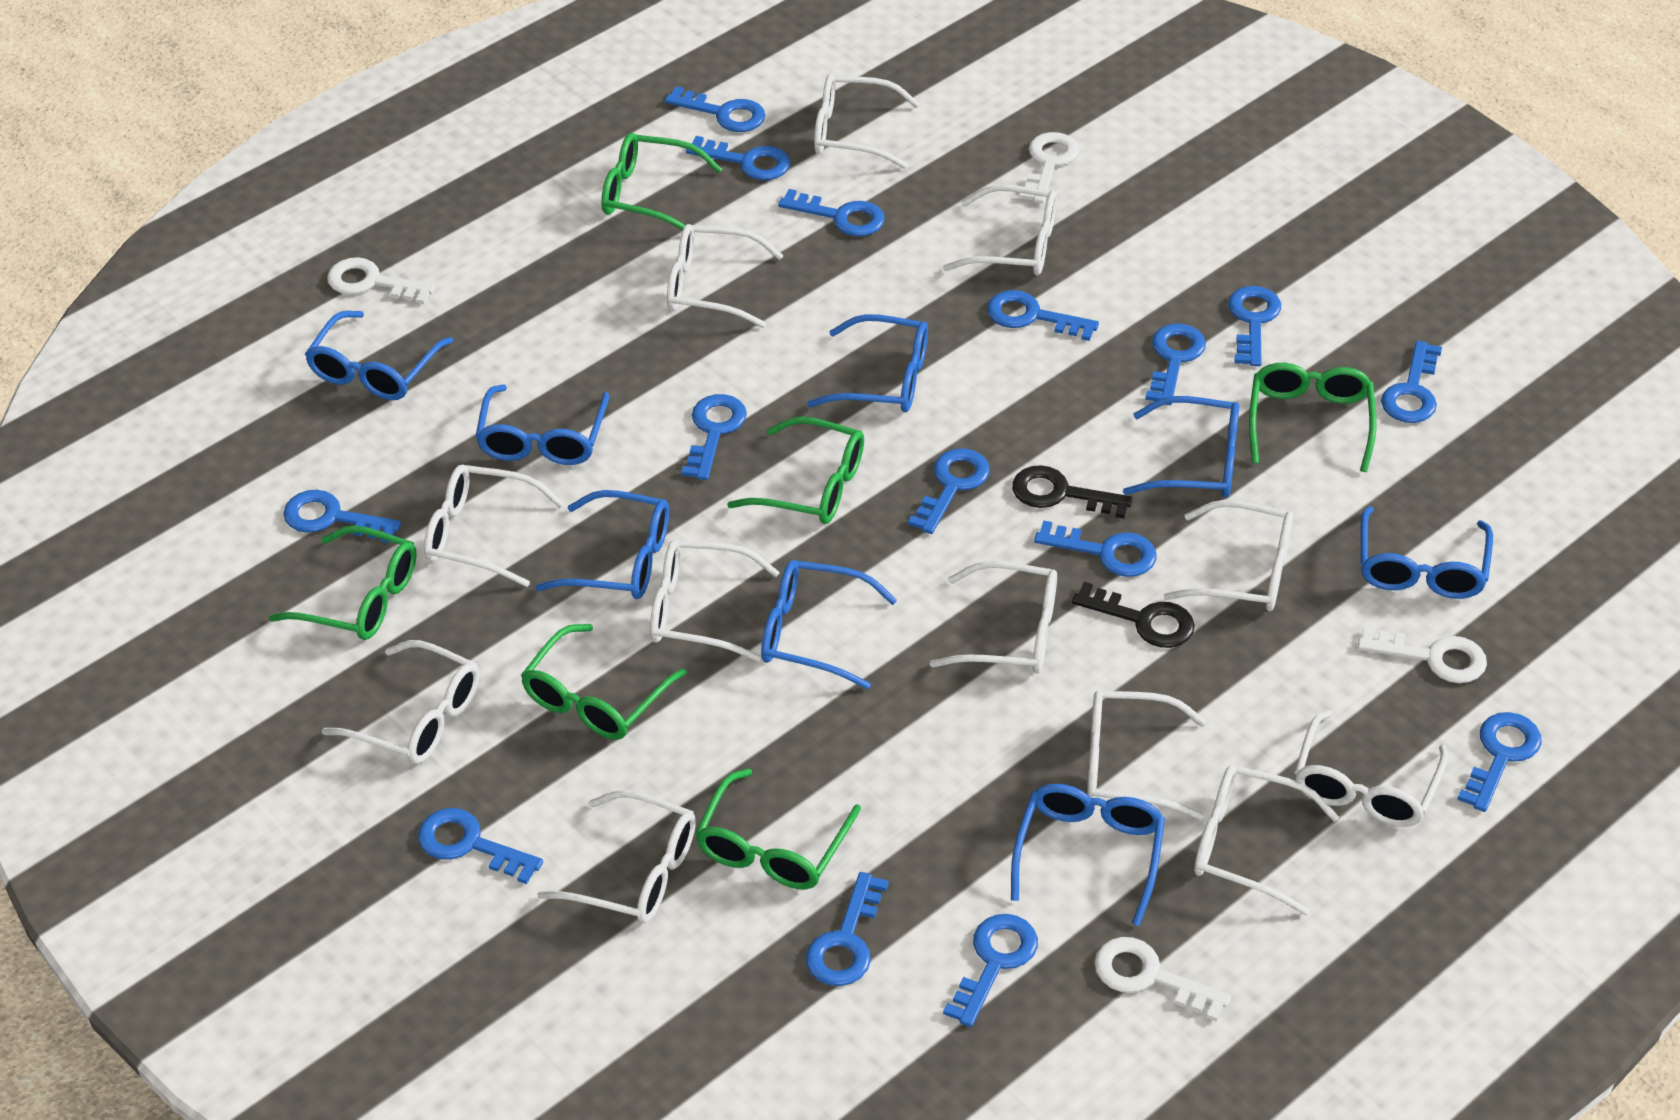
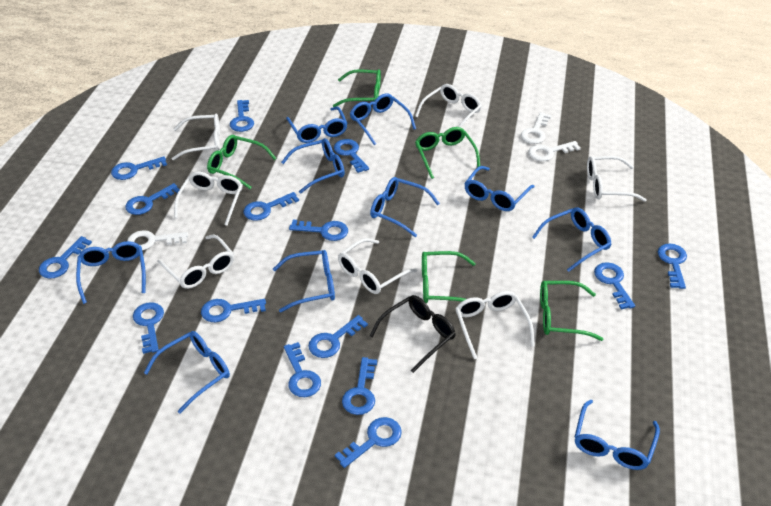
black glasses: none = 0 -> [370,295,455,373] = 1
black key: [1012,465,1132,519] [1072,582,1195,648] = 2 -> none = 0
blue glasses: [305,311,453,400] [475,384,609,465] [536,490,669,599] [761,560,897,689] [807,314,928,412] [1011,784,1165,926] [1123,396,1239,498] [1360,506,1493,599] = 8 -> [76,241,146,304] [144,331,230,414] [273,250,335,312] [281,138,345,194] [286,106,347,143] [350,93,416,145] [370,177,440,237] [464,166,534,211] [532,207,611,272] [575,399,660,470] = 10
green glasses: [269,525,416,640] [521,624,687,740] [601,133,722,233] [695,768,861,890] [727,417,864,524] [1249,363,1376,472] = 6 -> [207,135,276,189] [333,69,381,107] [415,127,480,179] [422,251,476,303] [540,281,603,341] = 5
white glasses: [322,640,479,764] [424,465,564,587] [537,790,696,924] [650,540,780,662] [667,224,784,328] [814,74,920,169] [929,561,1057,674] [943,185,1057,275] [1087,690,1206,820] [1164,500,1293,611] [1194,765,1339,916] [1295,710,1449,827] = 12 -> [157,234,234,289] [172,114,220,160] [174,171,243,226] [338,238,417,294] [415,84,482,127] [455,291,535,359] [587,156,647,202] = 7
white key: [327,257,435,304] [1020,132,1079,203] [1094,937,1231,1022] [1358,626,1487,683] = 4 -> [127,230,188,251] [521,112,551,144] [528,141,581,161] = 3

